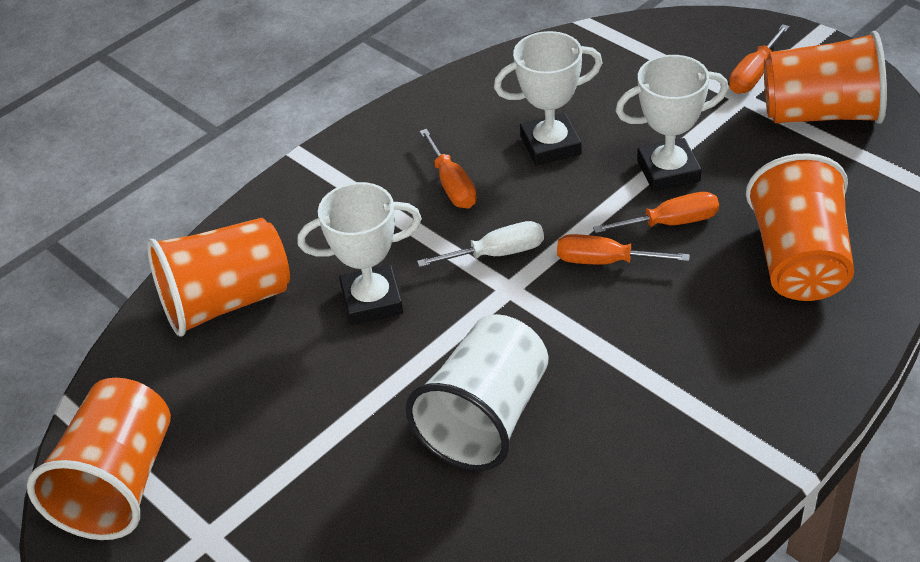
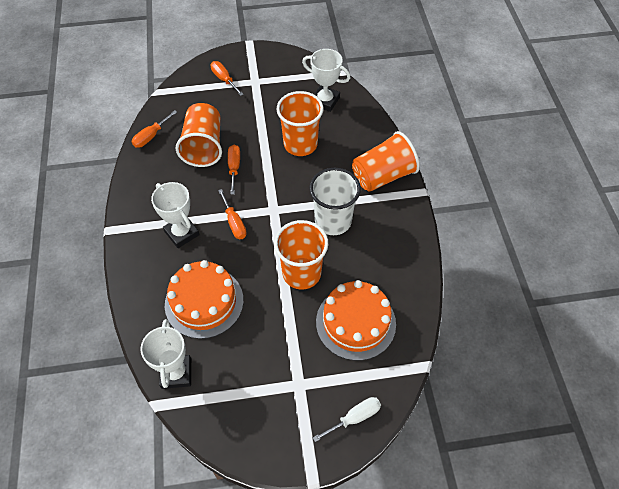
orange cake: none = 0 -> [165,260,244,339] [316,280,396,361] = 2

